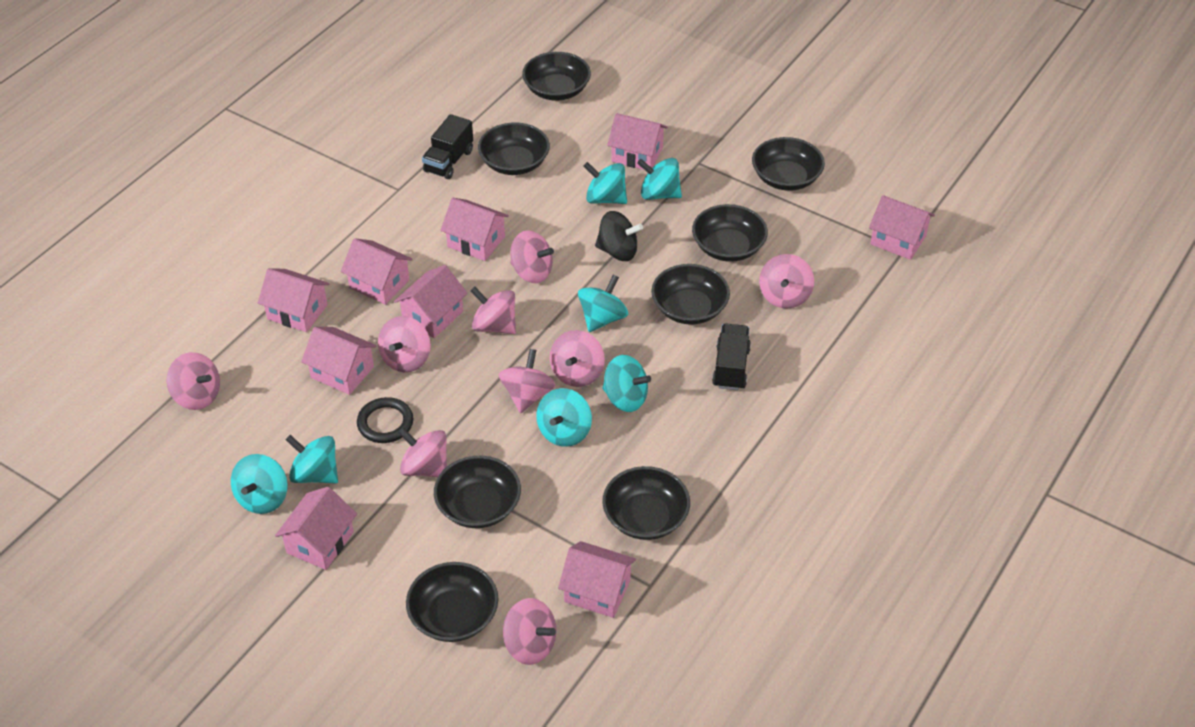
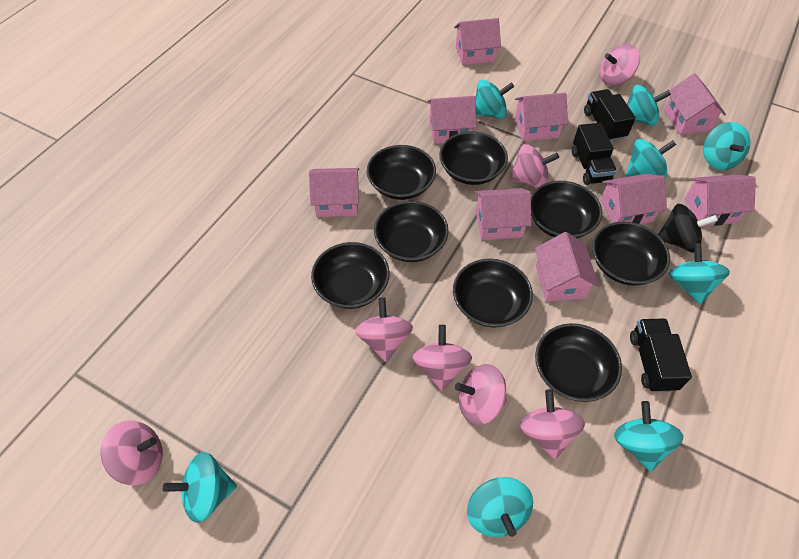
black ring: [357,397,414,443] = 1 -> none = 0
black truck: [422,114,473,179] [712,324,751,390] = 2 -> [572,123,617,185] [584,89,636,141] [630,318,692,392] = 3
pink spinning top: [167,352,220,410] [378,316,431,372] [398,427,447,477] [471,287,516,334] [499,349,556,413] [503,598,556,665] [510,230,554,283] [550,330,605,387] [759,254,814,309] = 9 -> [101,420,163,485] [355,297,413,362] [412,325,472,391] [455,364,507,425] [509,144,559,188] [520,389,585,459] [600,44,640,86] = 7
turquoise spinning top: [231,454,288,514] [286,435,338,483] [536,388,592,447] [578,275,628,332] [583,162,627,204] [602,355,651,412] [637,158,682,200] = 7 -> [163,452,237,523] [467,477,533,537] [475,79,514,119] [614,401,683,471] [626,139,676,178] [627,85,671,126] [669,243,730,304] [703,122,750,170] = 8

